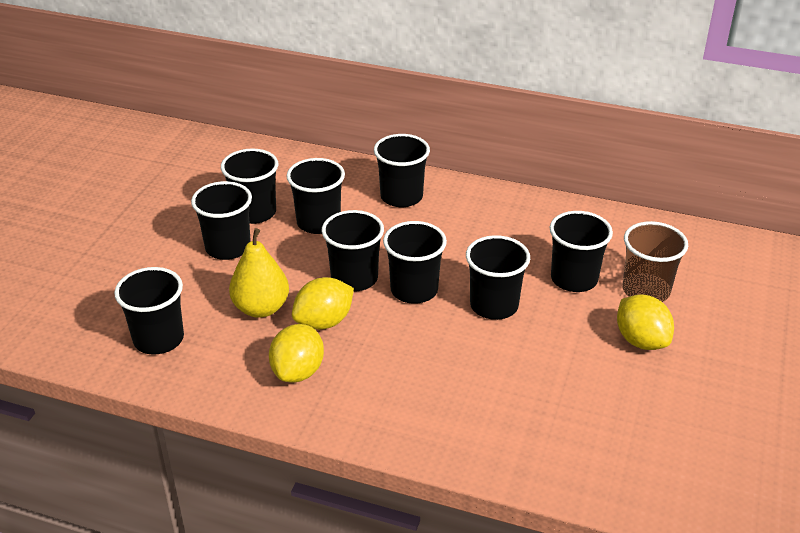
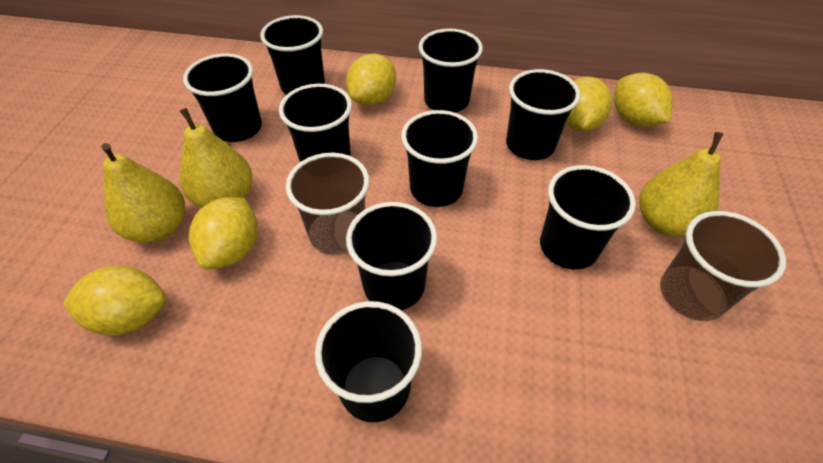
brown cup: [622,221,688,302] = 1 -> [286,153,369,255] [660,211,786,321] = 2
yellow lemon: [269,324,324,383] [292,277,354,330] [617,295,674,350] = 3 -> [63,266,166,336] [189,197,258,270] [346,53,396,106] [566,77,612,132] [614,73,673,127] = 5
yellow pear: [229,228,289,318] = 1 -> [101,143,185,243] [180,108,252,208] [639,132,723,237] = 3

